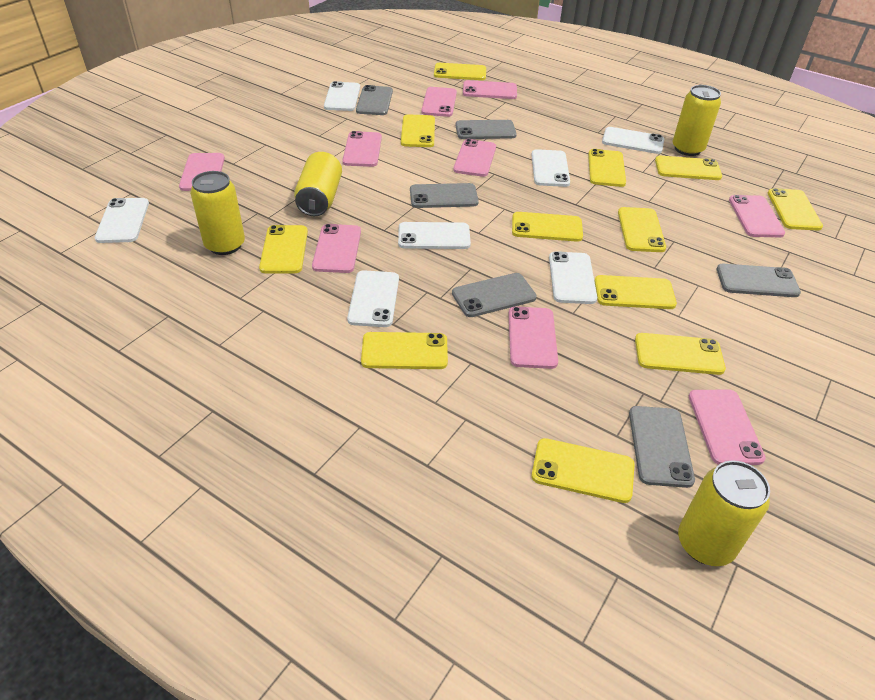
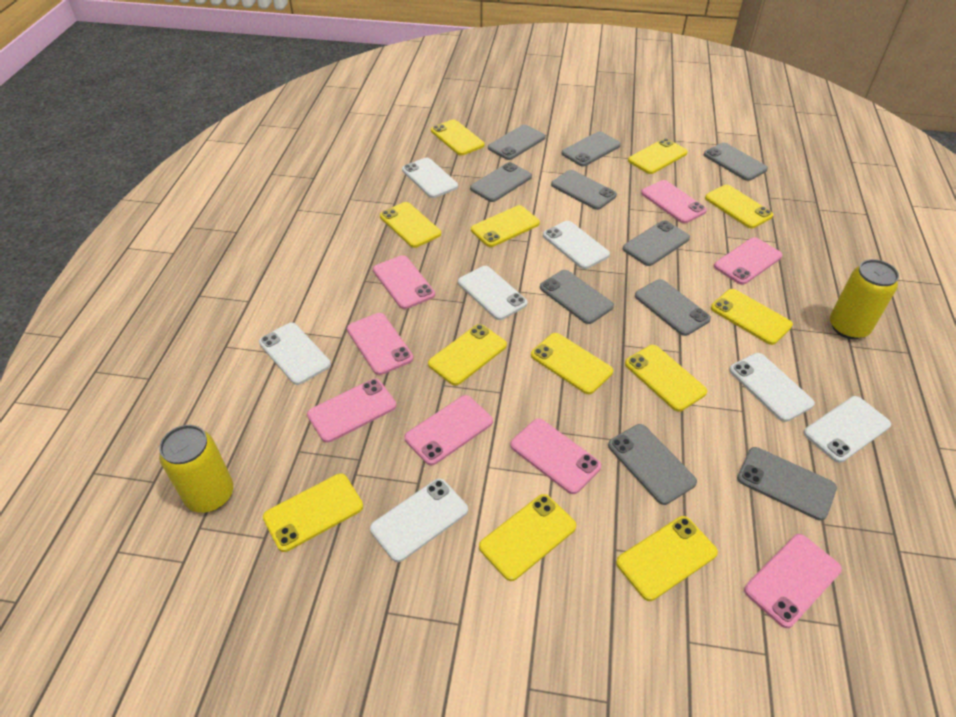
grey phone: [356,85,393,115] [410,183,479,208] [452,273,537,317] [455,120,517,139] [629,406,695,488] [717,264,801,297] = 6 -> [470,162,532,202] [488,125,545,160] [540,270,614,324] [551,170,617,210] [562,131,621,166] [608,424,697,505] [623,220,690,266] [635,279,711,336] [704,142,768,181] [737,447,837,521] = 10
pink phone: [179,153,225,191] [312,224,361,273] [342,131,382,167] [421,87,457,117] [453,139,496,177] [463,80,517,99] [508,306,558,369] [689,390,766,465] [729,195,785,237] = 9 -> [307,379,396,443] [347,313,413,375] [373,255,435,309] [405,395,493,465] [510,419,601,494] [641,180,707,223] [714,237,783,285] [744,534,842,628] = 8
yellow can: [190,171,245,255] [294,152,342,216] [673,85,721,156] [678,460,770,566] = 4 -> [159,425,233,513] [830,259,899,339] = 2

